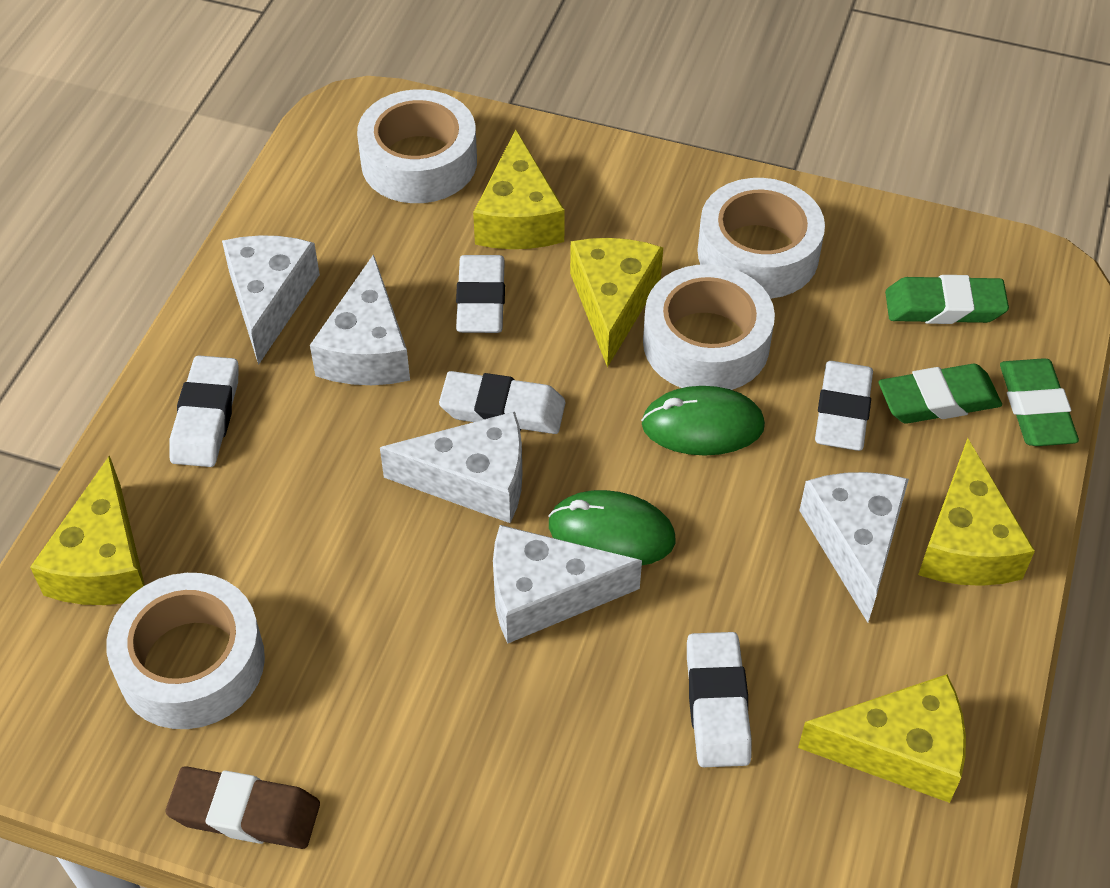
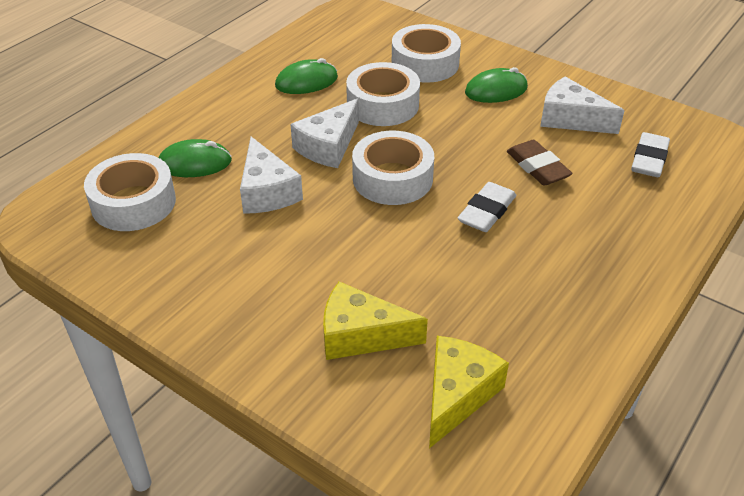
green eraser: [879,364,1002,424] [885,275,1009,324] [1000,358,1079,446] = 3 -> none = 0
green mouse: [548,490,676,565] [641,386,765,456] = 2 -> [158,139,232,177] [275,58,338,94] [465,67,528,103] = 3
white cheese: [222,235,320,365] [310,254,410,385] [380,411,522,523] [493,525,642,644] [799,472,909,623] = 5 -> [240,137,303,214] [290,98,359,168] [540,76,625,134] = 3
white eraser: [169,355,239,467] [439,371,566,434] [456,255,505,333] [687,632,752,767] [815,361,873,451] = 5 -> [458,182,516,232] [631,132,670,177] = 2
yellow cheese: [30,455,145,605] [473,129,565,249] [570,238,663,367] [798,674,966,803] [918,438,1035,586] = 5 -> [323,281,428,360] [429,336,509,448] = 2

